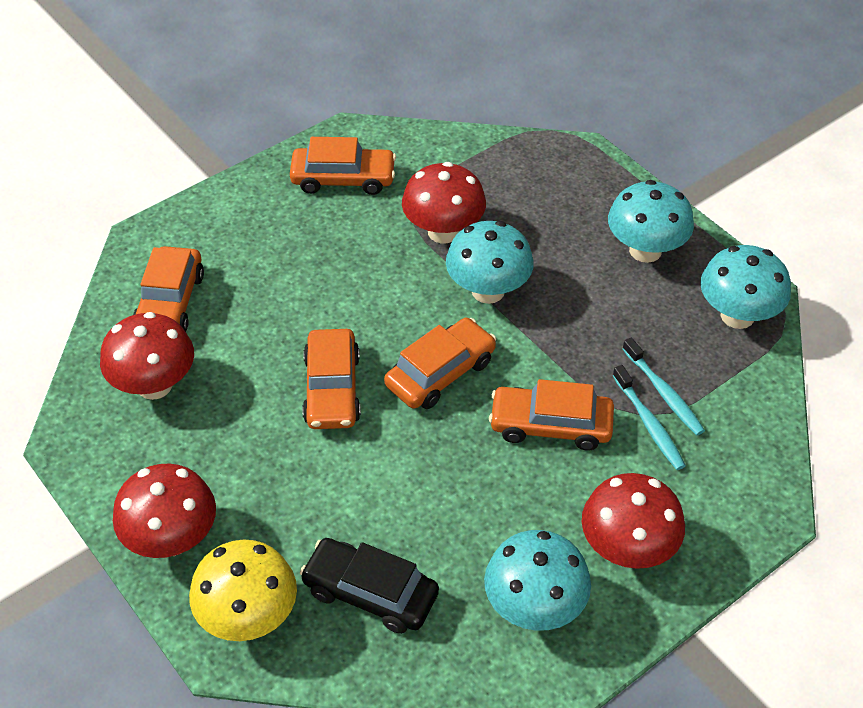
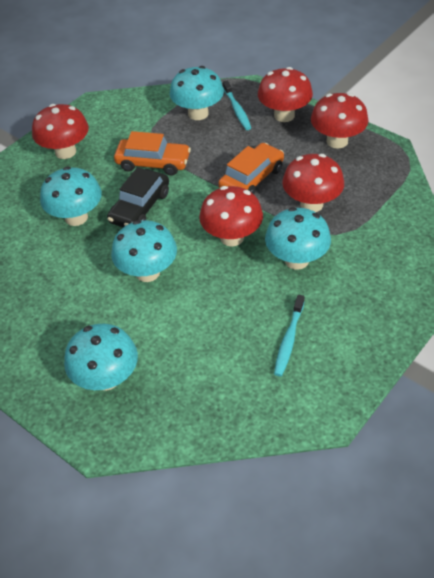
orange car: [133,246,204,332] [290,137,396,195] [302,329,361,429] [384,318,496,409] [489,379,614,451] = 5 -> [114,131,191,175] [218,143,284,194] = 2
red mushroom: [100,312,194,400] [113,463,216,558] [402,162,486,244] [582,473,685,569] = 4 -> [32,104,89,159] [199,186,263,247] [258,67,313,122] [282,154,344,212] [311,93,368,149] = 5
turquoise mushroom: [446,221,534,304] [484,530,591,631] [608,180,694,263] [700,245,791,329] = 4 -> [40,166,102,226] [64,324,138,391] [111,220,177,282] [170,66,224,120] [265,207,331,270] = 5
yellow mushroom: [189,539,297,641] = 1 -> none = 0

